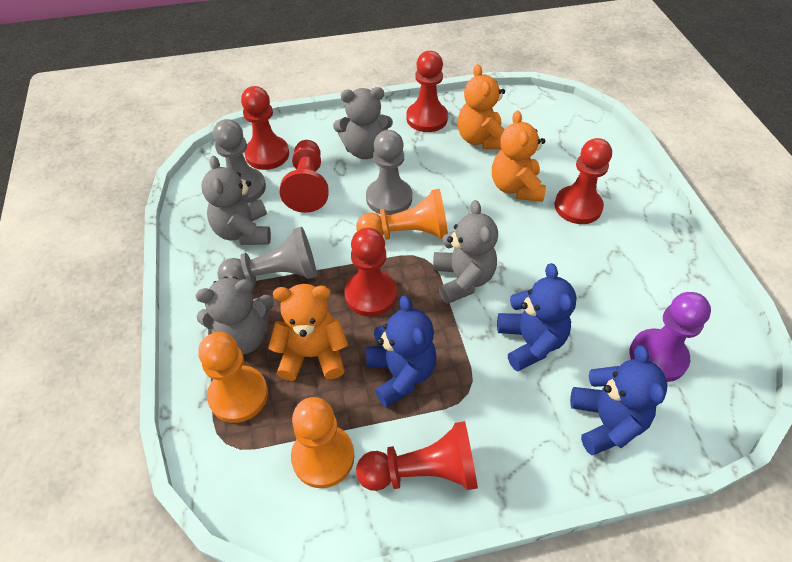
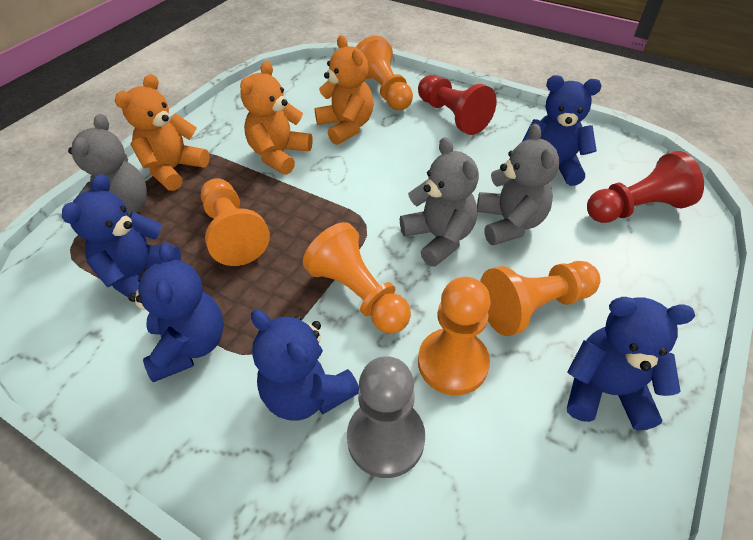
blue teddy bear: [366,295,436,407] [497,263,577,372] [570,345,668,455] = 3 -> [62,174,181,297] [128,242,224,382] [251,309,359,420] [522,75,601,186] [567,297,695,431] = 5
grey pawn: [213,119,266,203] [217,227,317,285] [366,130,412,216] = 3 -> [347,356,425,478] = 1
grey teddy bear: [196,276,274,354] [201,156,271,245] [333,87,393,159] [433,200,498,304] = 4 -> [68,114,147,215] [400,137,479,267] [477,124,560,245] = 3
orange pawn: [198,332,268,423] [291,397,354,488] [356,189,448,240] = 3 -> [201,178,270,266] [303,222,411,333] [356,36,413,110] [418,277,491,395] [480,261,600,336] = 5
purple pawn: [629,292,711,382] = 1 -> none = 0
red pawn: [241,86,289,170] [280,140,329,213] [344,228,397,317] [356,421,478,491] [407,51,448,132] [554,138,612,224] = 6 -> [418,75,497,135] [587,151,704,223] = 2

